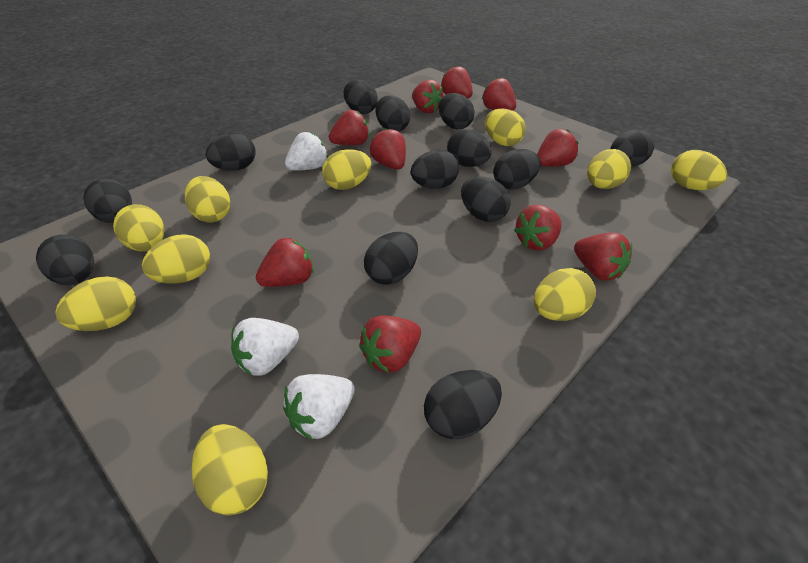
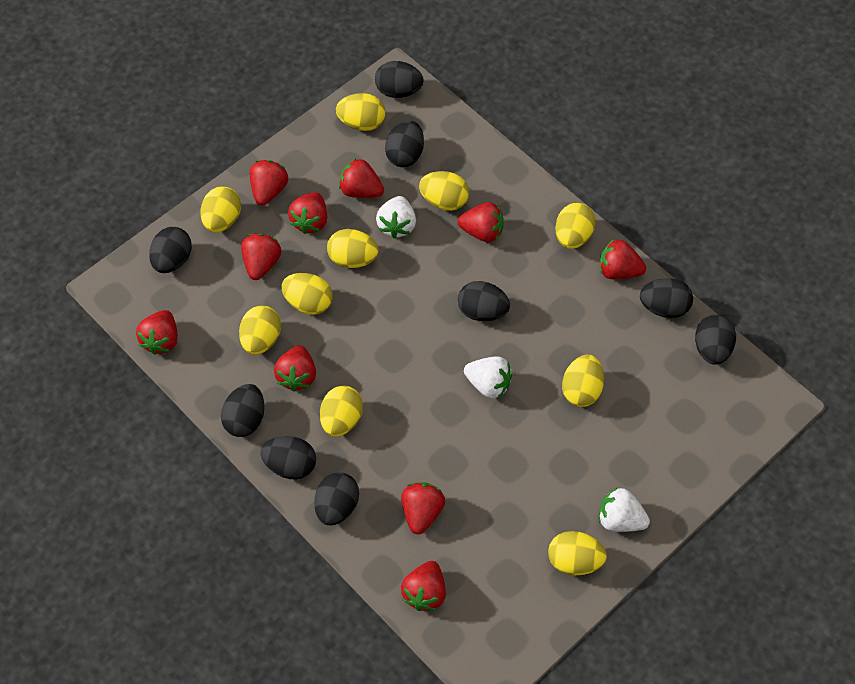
black egg: [36,234,94,285] [83,178,132,223] [206,133,256,171] [344,80,378,114] [364,232,418,285] [376,95,410,132] [411,149,459,189] [424,370,502,439] [439,93,475,129] [447,129,492,167] [461,177,511,222] [493,149,541,190] [610,129,655,167] = 13 -> [149,227,192,273] [221,384,264,437] [261,436,316,479] [314,472,359,525] [375,61,423,98] [385,120,424,167] [458,281,510,321] [640,278,693,318] [695,315,736,365] = 9

